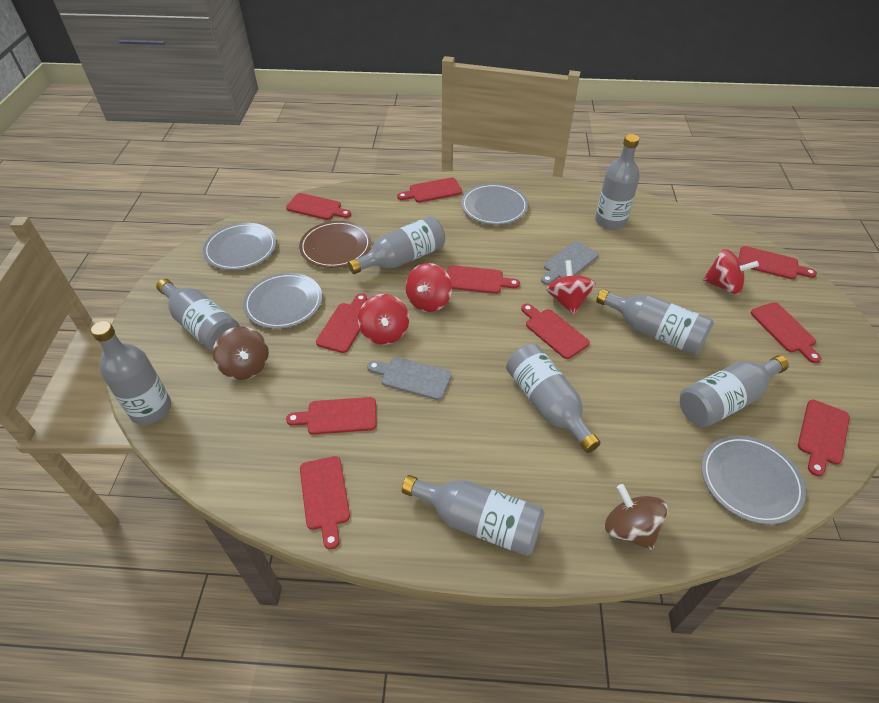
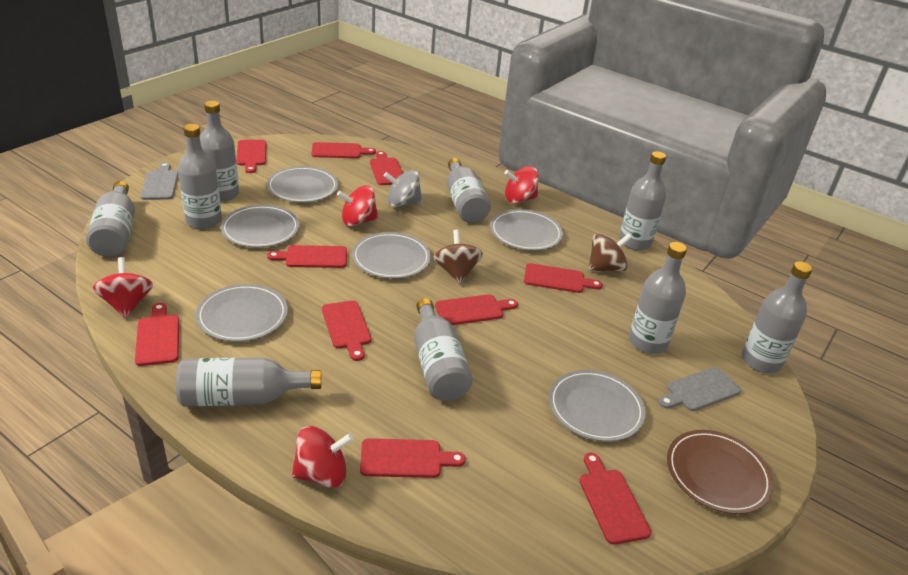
grey bottle: [91,321,171,425] [156,279,240,352] [348,216,445,274] [402,475,544,556] [506,344,601,453] [595,134,640,230] [596,289,714,355] [680,355,789,427] = 8 -> [86,181,135,257] [176,357,321,406] [178,124,222,229] [200,101,239,202] [414,298,473,401] [447,158,491,223] [619,151,666,250] [629,242,687,354] [742,261,813,373] = 9
grey plate: [203,223,276,270] [243,273,322,329] [461,183,528,225] [701,435,806,524] = 4 -> [196,284,288,342] [221,205,300,248] [267,166,338,202] [352,232,431,279] [490,209,563,251] [549,370,646,442] = 6
grey spinning top: none = 0 -> [384,170,423,207] = 1

